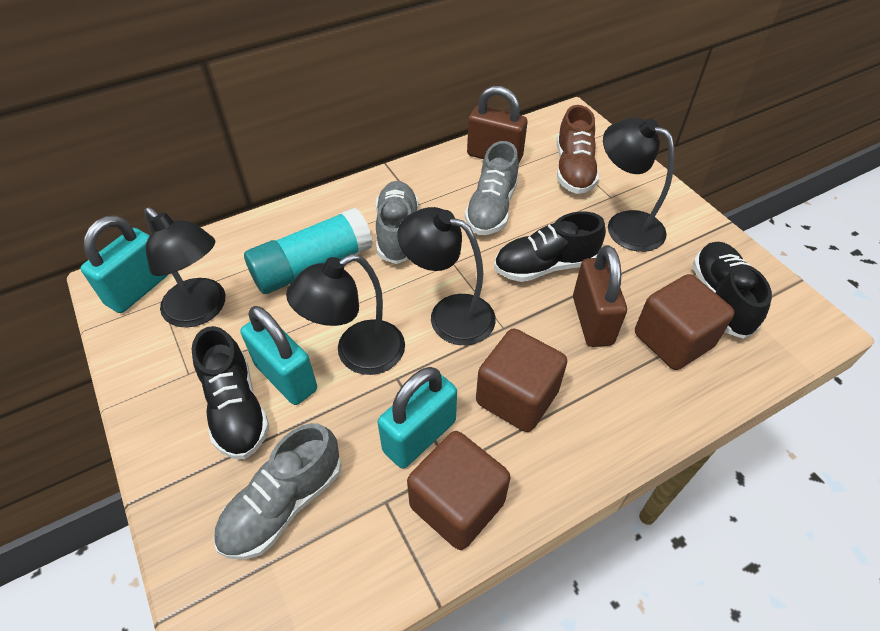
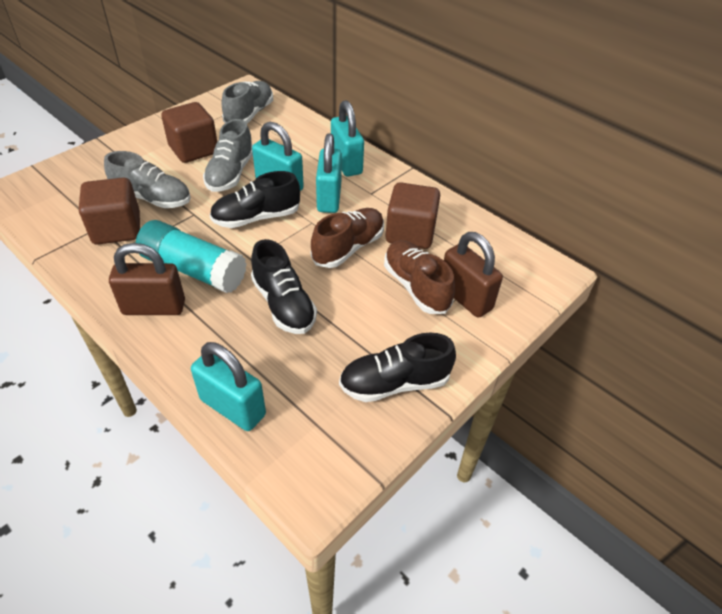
black lamp: [144,207,225,327] [286,254,405,375] [397,207,496,345] [603,118,675,252] = 4 -> none = 0
brown shoe: [557,105,599,194] = 1 -> [311,208,384,268] [384,240,455,314] = 2
turquoise padlock: [80,215,168,313] [240,306,317,405] [378,367,457,469] = 3 -> [191,342,266,431] [252,122,304,191] [316,133,342,213] [331,100,364,176] = 4

